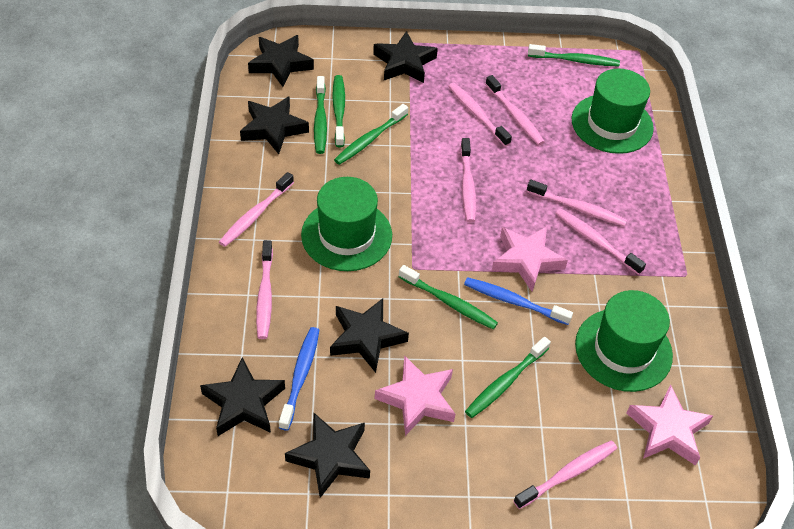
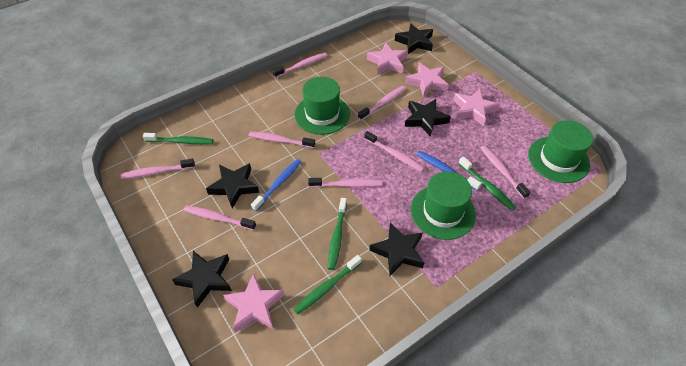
black star: [200,357,285,436] [240,96,309,154] [248,35,314,87] [285,412,370,498] [330,298,409,373] [373,31,438,83] = 6 -> [172,251,232,308] [206,163,259,209] [369,222,424,276] [395,23,433,54] [405,99,451,137] = 5
green toothbrush: [314,76,327,154] [332,75,345,147] [334,104,408,165] [399,265,498,330] [465,337,551,418] [528,44,620,67] = 6 -> [143,133,213,144] [293,255,362,315] [328,198,347,270] [458,156,516,211] = 4
pink star: [375,355,455,436] [492,226,568,292] [626,384,713,466] = 3 -> [223,273,284,333] [367,43,408,75] [405,62,449,97] [453,89,499,126] = 4

